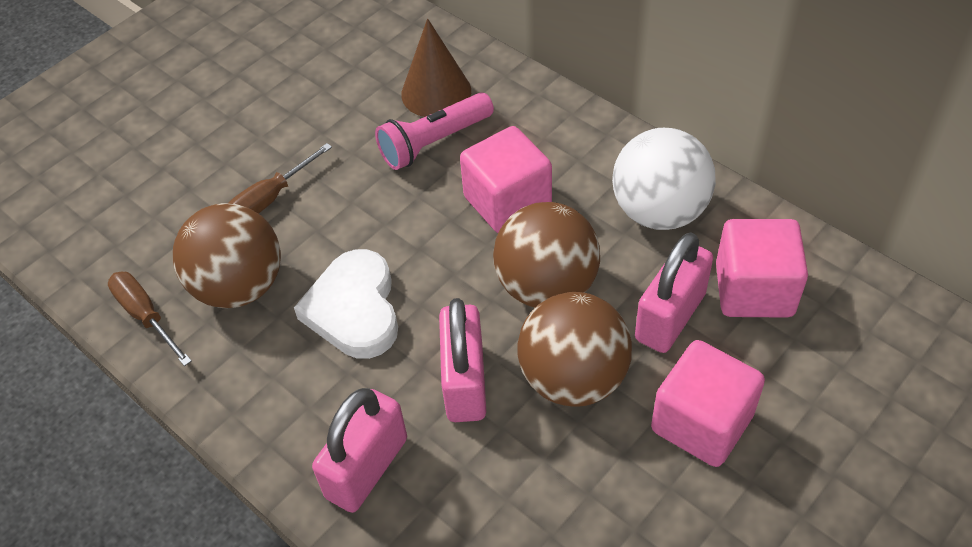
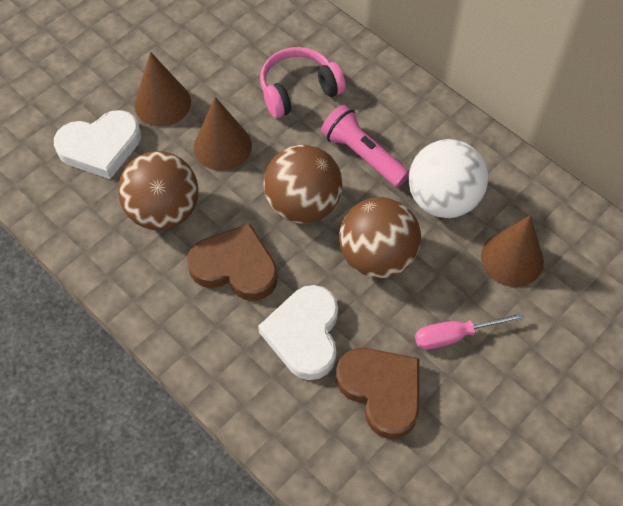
brown cone: [401,18,471,117] = 1 -> [134,52,191,126] [194,97,252,171] [481,215,544,287] = 3
brown heart: none = 0 -> [187,223,278,301] [336,348,420,439] = 2
brown screwdriver: [108,272,192,366] [228,143,332,214] = 2 -> none = 0
pink cube: [460,126,552,233] [651,340,765,467] [716,219,808,318] = 3 -> none = 0
pink headphones: none = 0 -> [260,47,346,118] = 1
pink padlock: [312,388,407,513] [439,298,486,422] [635,233,713,353] = 3 -> none = 0
pink screwdriver: none = 0 -> [415,312,524,350] = 1
white heart: [294,249,398,359] = 1 -> [54,110,141,179] [258,285,338,380] = 2

